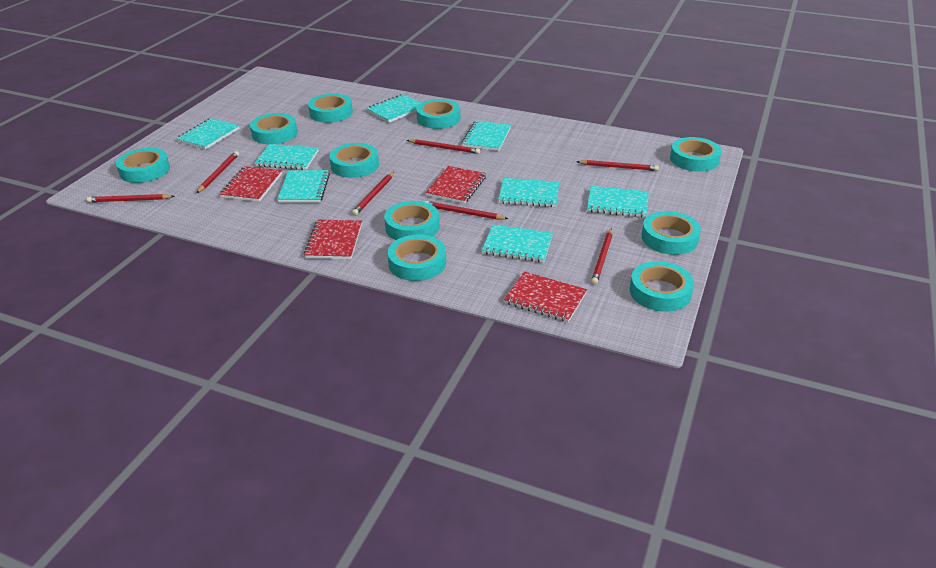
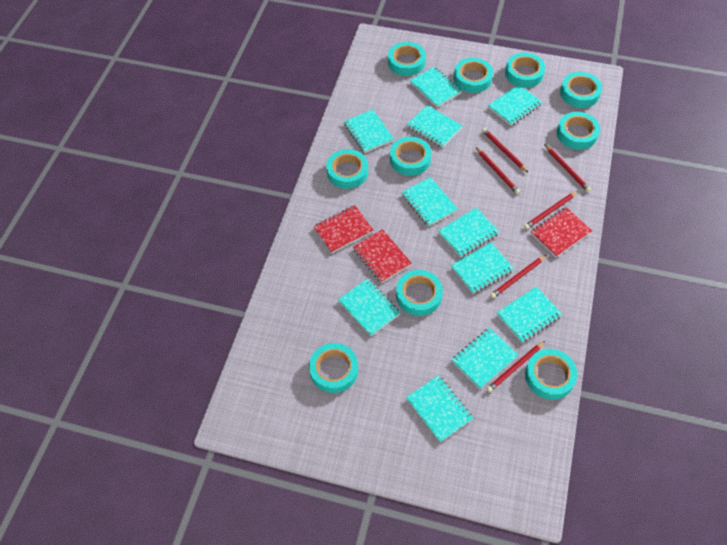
red notebook: [220,166,282,202] [304,220,362,259] [426,166,486,204] [504,271,587,322] = 4 -> [313,205,373,253] [353,229,411,283] [531,207,592,257] = 3
red pencil: [87,194,175,203] [197,151,239,193] [352,172,394,215] [407,139,480,154] [425,201,508,220] [576,160,659,171] [591,228,613,285] = 7 -> [476,147,520,194] [482,128,528,172] [486,341,545,392] [490,255,547,298] [524,191,578,229] [544,144,591,192] = 6
turquoise notebook: [176,118,240,150] [255,144,319,170] [277,170,330,203] [366,94,421,123] [462,121,511,151] [482,225,553,263] [498,178,559,207] [587,186,649,218] = 8 -> [338,278,400,336] [344,109,394,153] [401,177,458,226] [406,375,473,442] [407,105,462,148] [410,67,462,107] [438,208,499,257] [451,242,514,294] [452,328,518,389] [488,84,542,126] [497,287,562,343] = 11

